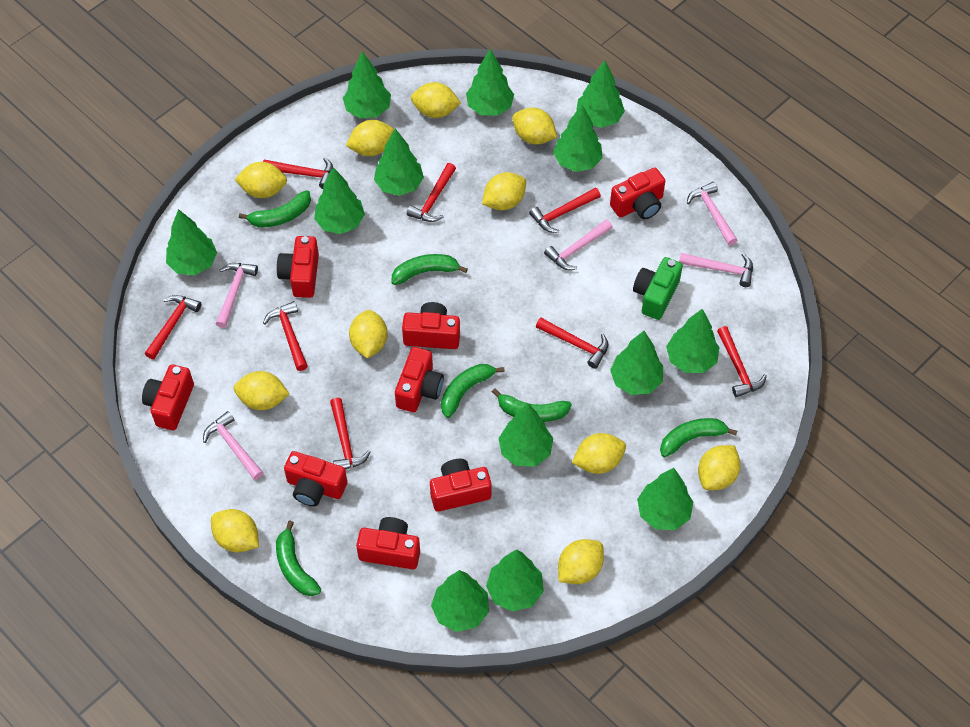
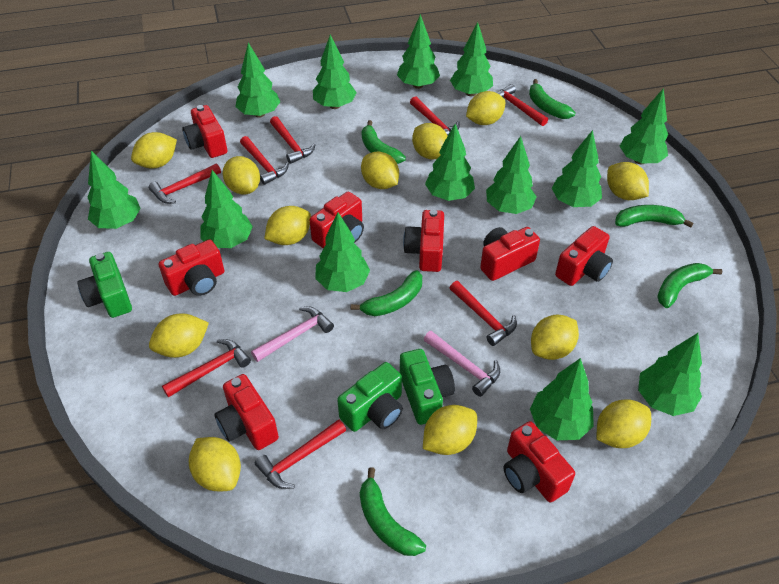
green camera: [633,257,683,320] = 1 -> [77,252,132,318] [337,362,403,432] [400,349,455,425] = 3
pink hammer: [203,411,264,480] [216,263,258,328] [544,219,613,270] [679,253,753,287] [687,182,737,246] = 5 -> [251,306,334,362] [424,331,500,397] = 2
yellow lemon: [211,509,259,553] [234,162,287,198] [234,371,290,410] [346,120,394,156] [349,310,388,359] [411,82,461,118] [482,172,526,210] [512,108,557,145] [558,539,604,584] [572,433,626,474] [698,445,741,490] = 11 -> [131,132,177,169] [149,313,209,358] [189,437,241,492] [223,156,260,194] [264,206,311,245] [361,152,399,189] [412,123,448,159] [423,405,477,455] [466,91,505,125] [531,315,579,360] [596,399,651,448] [607,162,649,200] = 12

